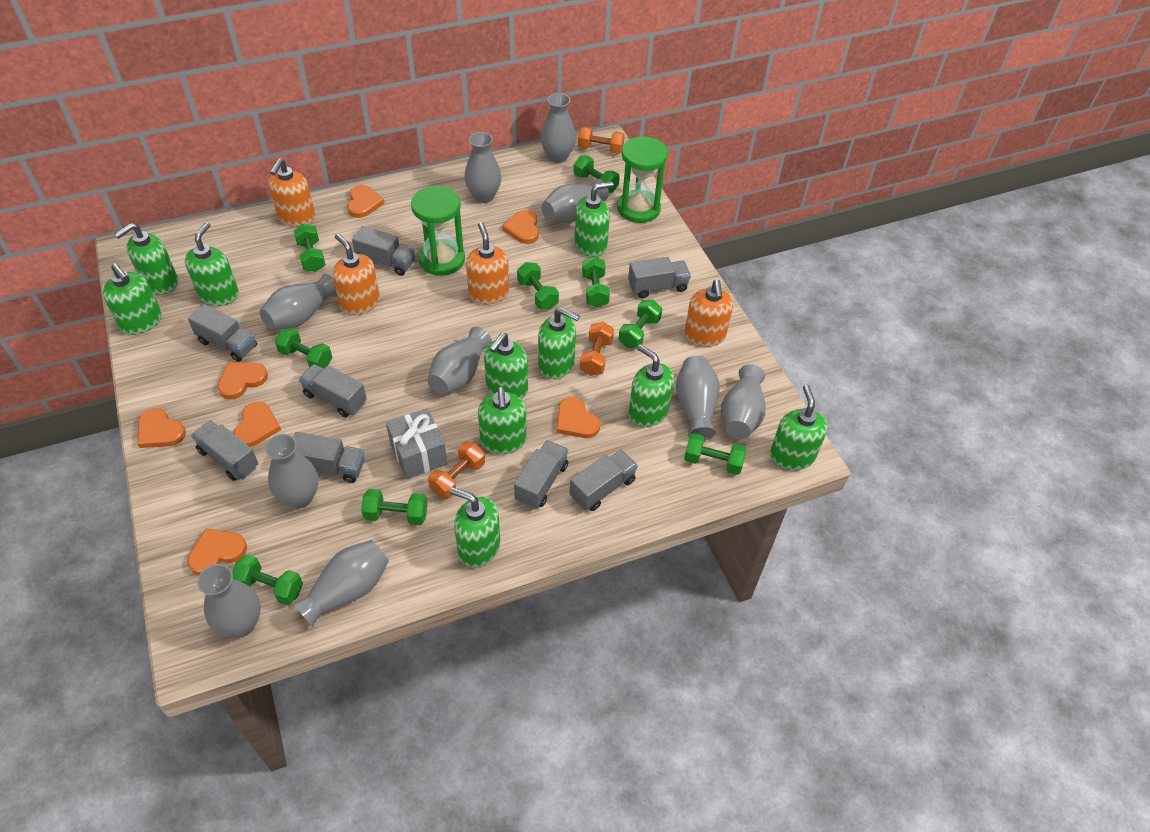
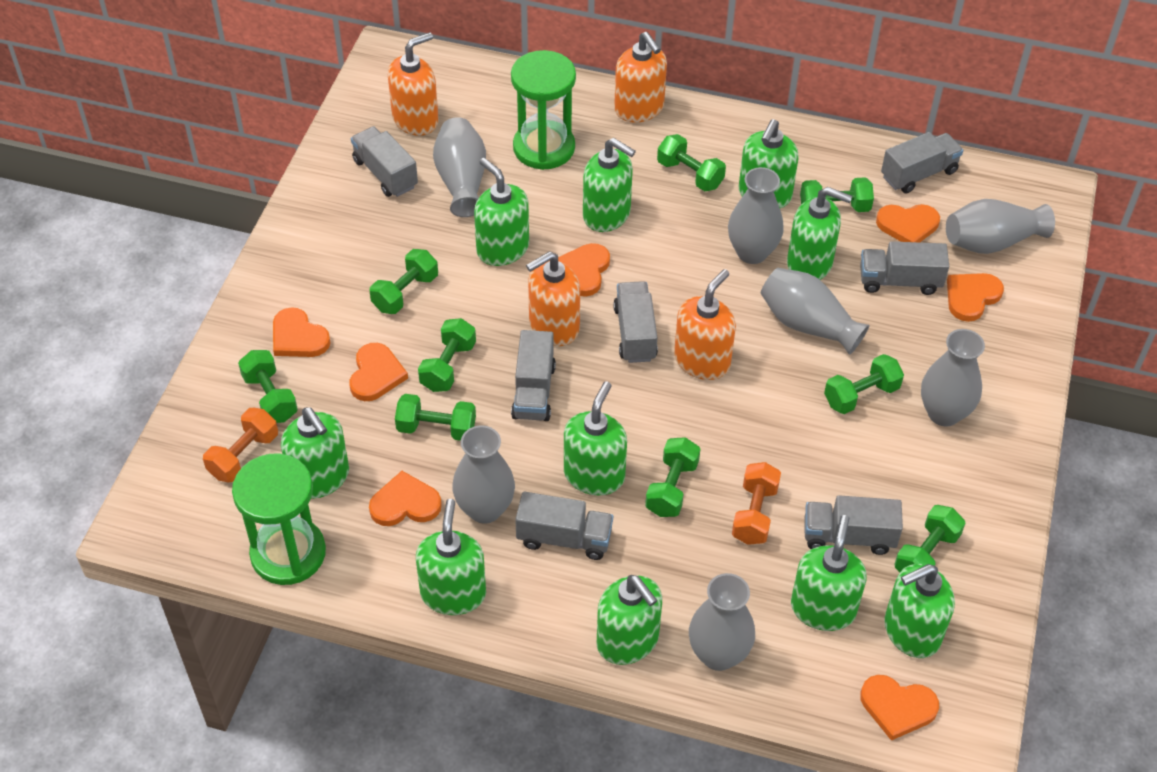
grey gift: [386,408,448,479] = 1 -> none = 0
grey truck: [188,304,257,362] [191,420,258,481] [294,432,365,483] [299,364,367,417] [352,226,415,276] [514,440,568,509] [570,450,638,511] [628,257,691,298] = 8 -> [351,126,418,197] [511,330,556,421] [515,491,613,560] [613,281,658,363] [805,495,903,555] [860,241,949,295] [881,132,963,193] = 7
grey vase: [197,564,261,637] [260,274,337,330] [265,434,318,509] [292,540,389,627] [427,327,492,395] [464,132,501,203] [541,93,576,163] [541,179,609,223] [676,356,720,440] [721,364,766,439] = 10 -> [433,117,486,217] [452,425,515,524] [689,573,755,671] [728,167,784,264] [761,268,870,355] [921,329,985,427] [946,199,1055,254] = 7
orange dumbbell: [428,442,485,499] [578,126,625,154] [580,322,614,376] = 3 -> [203,408,278,482] [732,462,781,545] = 2

